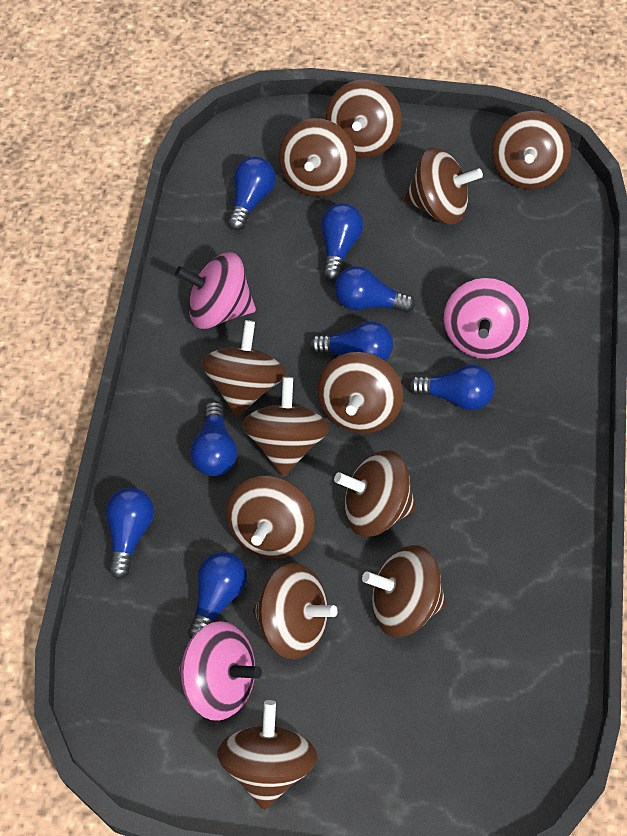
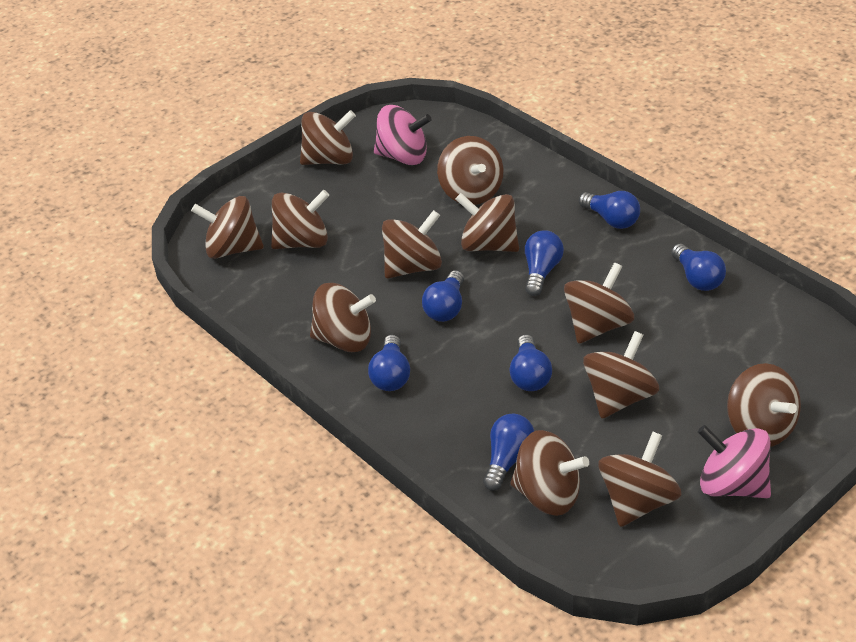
blue light bulb: [106,487,154,579] [188,552,247,638] [190,401,237,476] [228,157,275,231] [309,321,393,361] [321,203,364,281] [334,266,415,313] [408,365,495,410] = 8 -> [368,335,410,391] [422,270,464,322] [483,413,534,491] [509,334,552,391] [525,230,564,296] [579,191,640,229] [671,244,726,291] = 7
pink spinning top: [175,252,256,329] [179,621,262,721] [444,278,529,359] = 3 -> [374,105,432,165] [698,425,771,498] = 2

